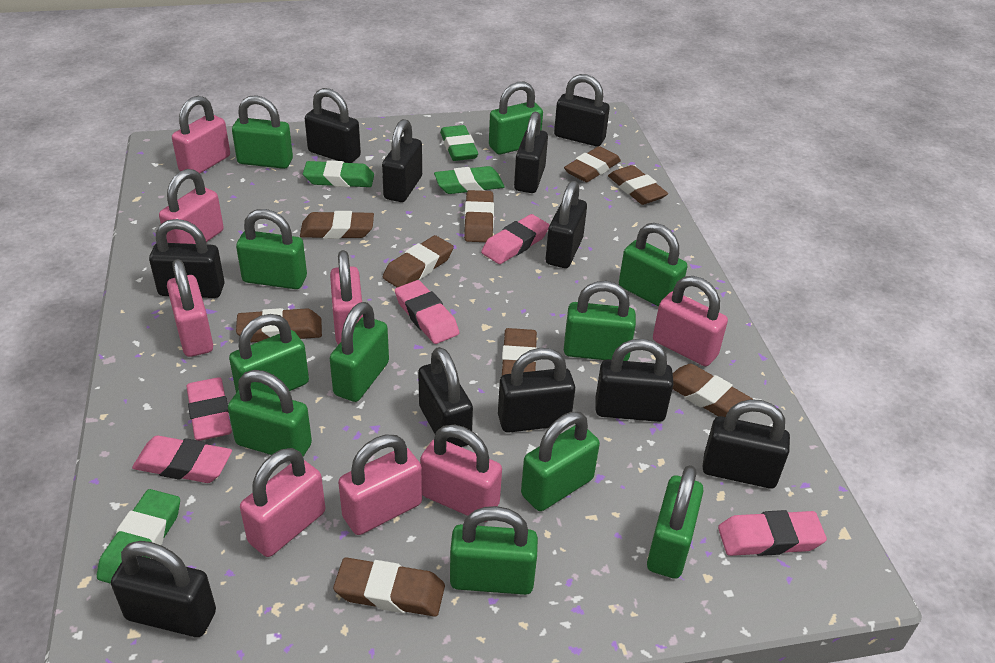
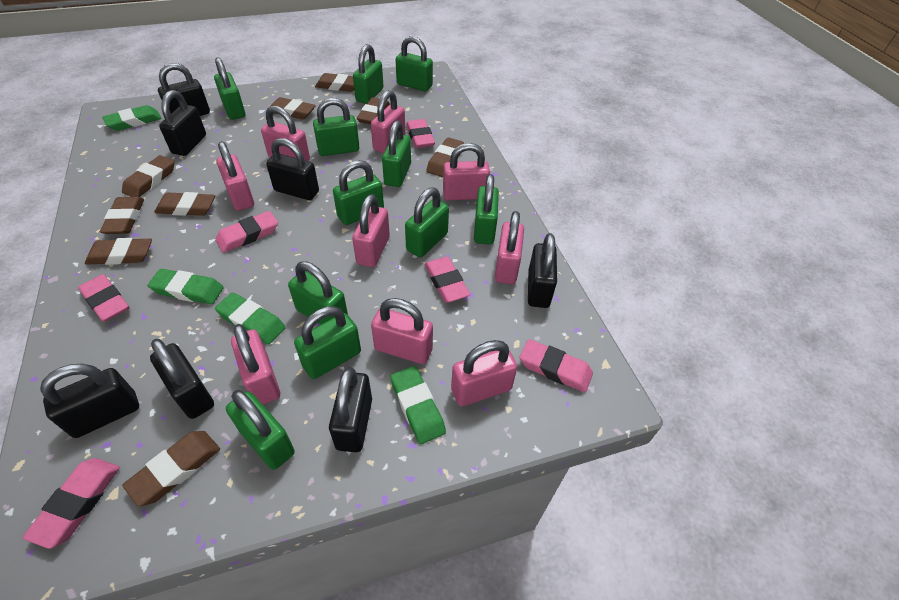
black padlock: [111,541,216,637] [149,219,225,298] [305,88,361,163] [382,119,422,202] [418,347,473,447] [498,348,575,433] [514,112,548,193] [546,181,587,268] [554,74,610,146] [596,339,673,422] [702,399,790,489] = 11 -> [40,364,139,438] [150,339,214,419] [158,63,210,116] [159,90,206,156] [266,138,319,200] [329,368,372,452] [528,233,557,308] = 7
pink eraser: [132,436,232,483] [186,377,232,441] [395,280,459,344] [481,214,549,264] [718,510,827,556] = 5 -> [22,458,120,549] [78,274,129,322] [215,211,278,253] [406,119,435,148] [424,257,470,303] [520,339,593,392] = 6
pink padlock: [159,169,224,244] [167,259,213,357] [172,96,230,174] [240,448,325,557] [330,250,363,345] [338,434,422,535] [420,425,502,522] [653,276,728,366] = 8 -> [216,141,254,211] [231,324,280,405] [261,106,310,161] [352,194,390,267] [371,90,405,153] [371,298,433,364] [443,143,490,200] [451,340,517,406] [495,211,524,284] = 9

